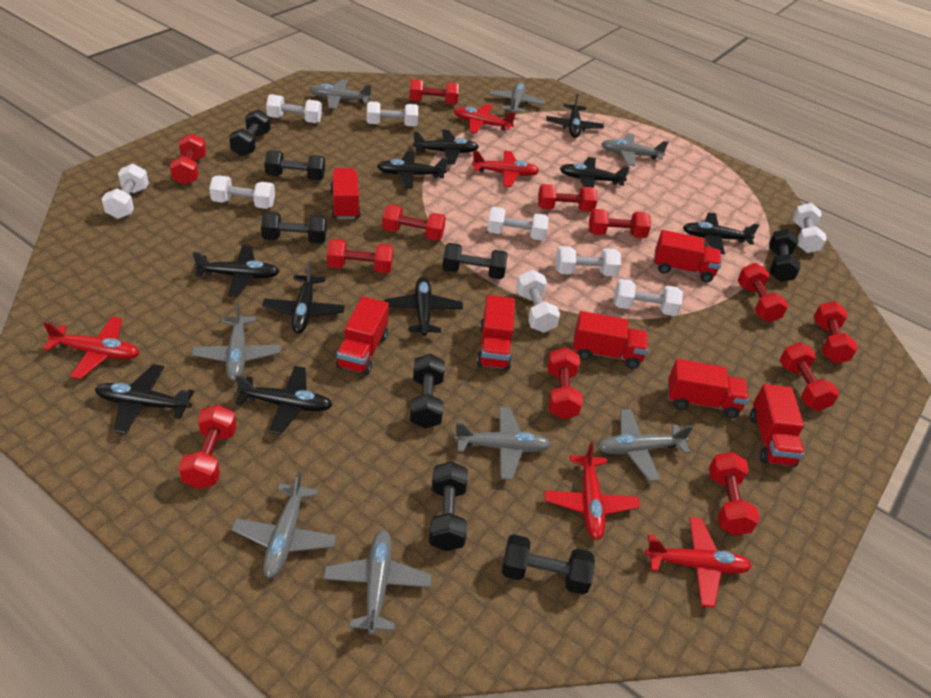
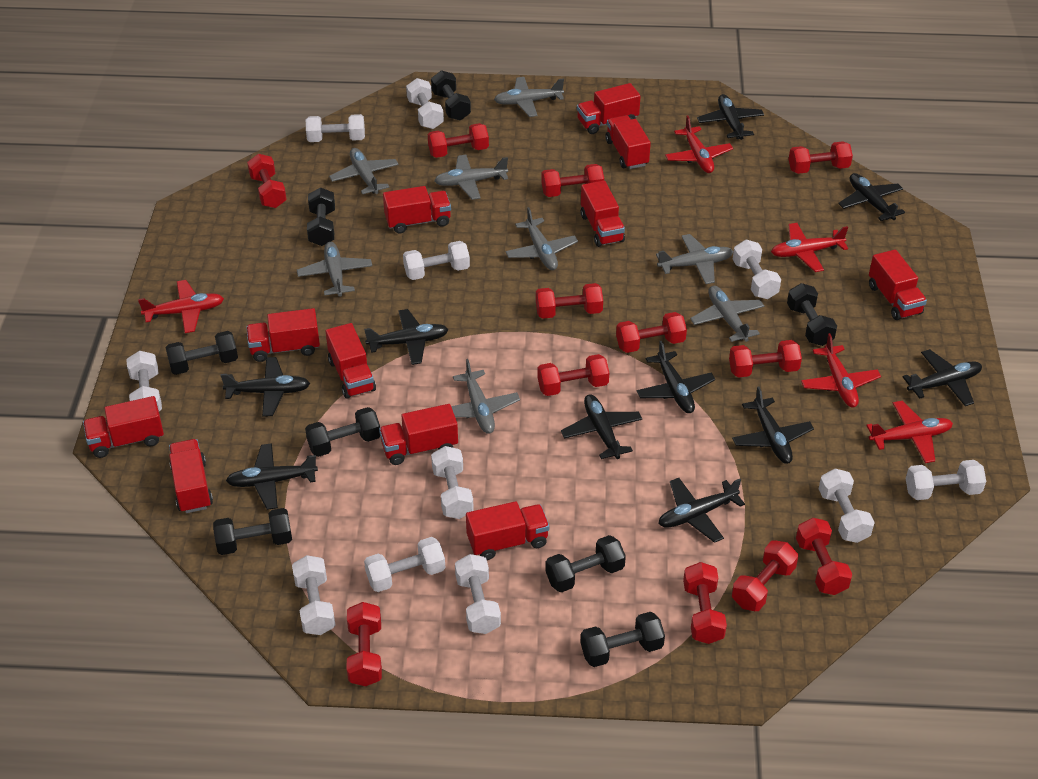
red truck: [330,168,361,219] [336,296,389,375] [477,295,515,370] [573,311,648,369] [654,230,721,282] [668,359,749,418] [750,384,804,467] = 7 -> [83,396,164,458] [169,439,213,513] [246,308,320,362] [326,323,376,399] [379,404,458,465] [383,186,451,234] [466,501,549,560] [577,83,641,134] [581,181,625,247] [605,115,651,169] [869,250,927,320] = 11
white dumbbell: [102,164,149,219] [209,175,275,209] [266,94,322,123] [367,101,418,127] [487,207,549,241] [516,270,560,333] [556,246,621,276] [614,279,683,316] [793,203,827,253] = 9 -> [126,351,162,411] [292,555,335,635] [306,114,365,142] [364,537,445,592] [403,241,470,280] [406,78,444,129] [431,446,474,519] [455,554,501,634] [733,240,781,299] [819,469,875,543] [906,460,986,500] = 11

